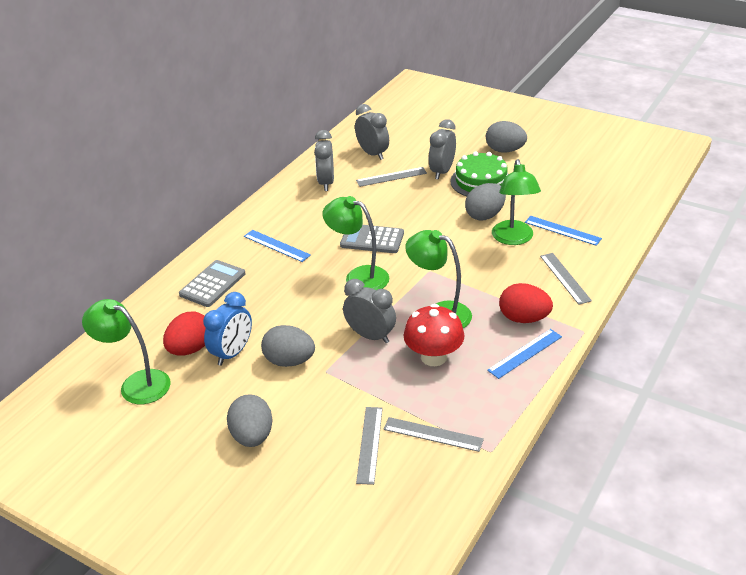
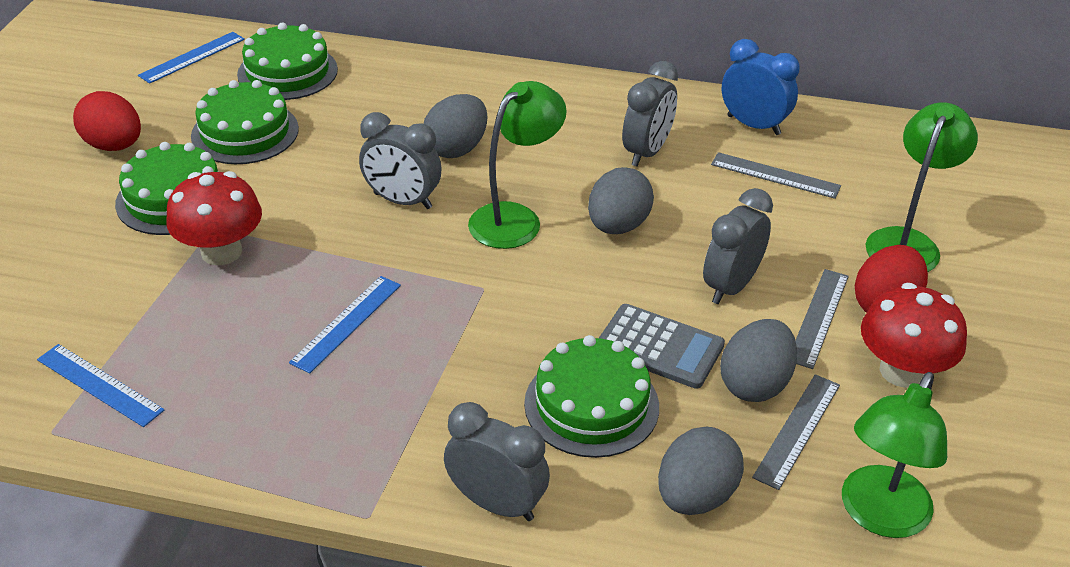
green cake: [450,151,509,196] = 1 -> [115,142,219,235] [191,80,299,164] [237,23,338,100] [524,335,659,458] = 4
green lamp: [82,299,171,404] [322,196,389,290] [405,230,472,328] [492,159,541,245] = 4 -> [468,81,567,249] [842,372,947,538] [866,102,978,272] = 3
grey calculator: [179,260,245,307] [340,225,404,253] = 2 -> [599,304,725,389] = 1
grey ruler: [356,167,427,187] [356,407,383,485] [383,417,484,452] [540,253,592,305] = 4 -> [711,152,841,199] [752,374,840,490] [795,269,849,369] = 3
red mushroom: [404,304,465,366] = 1 -> [166,171,262,265] [861,283,967,388] = 2

